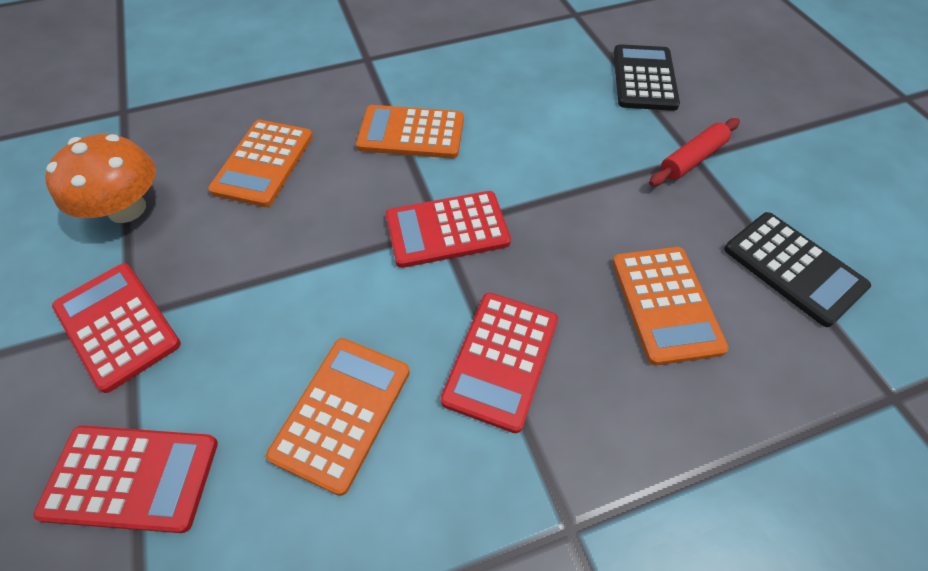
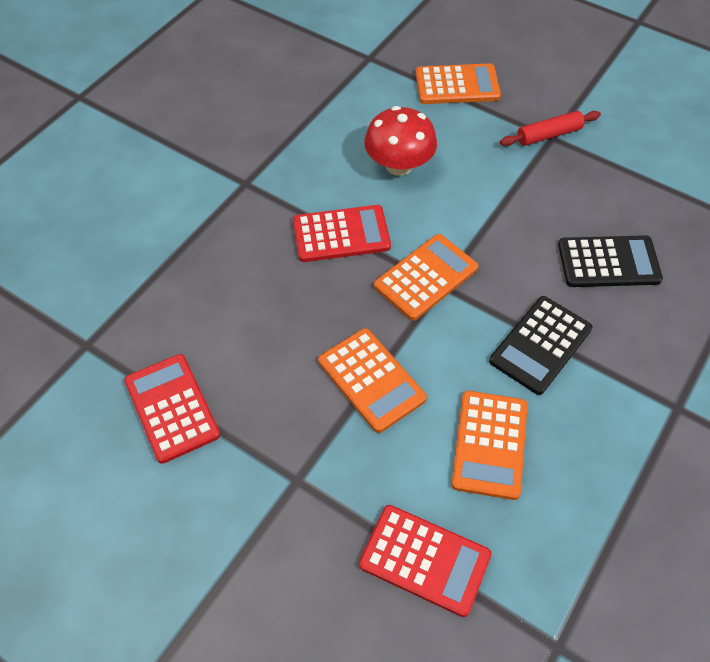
orange mushroom: [45,134,156,223] = 1 -> none = 0
red calculator: [33,425,218,533] [52,263,181,393] [386,191,511,268] [440,293,558,433] = 4 -> [124,354,220,464] [293,205,391,262] [359,505,492,617] = 3
red mushroom: none = 0 -> [364,106,437,176] = 1

